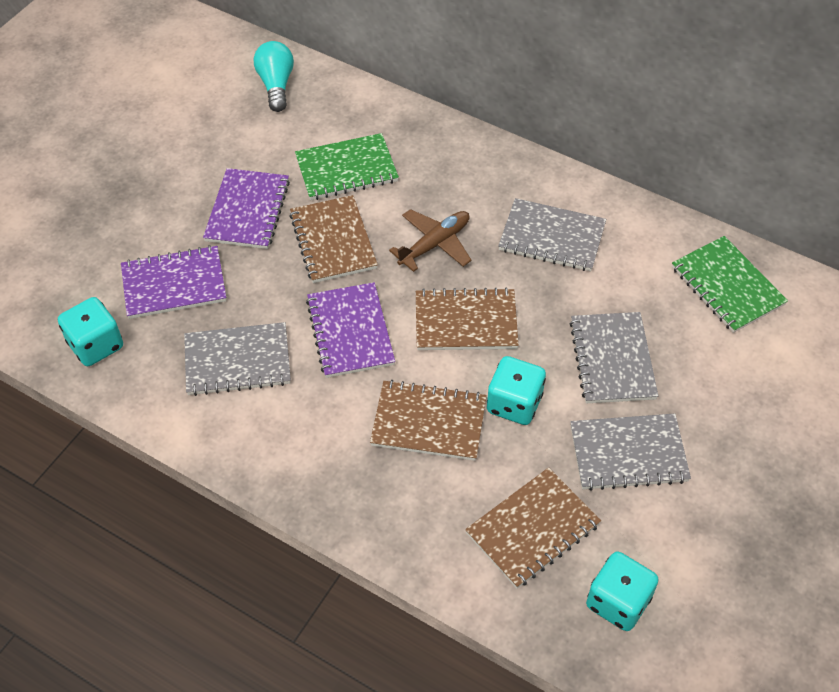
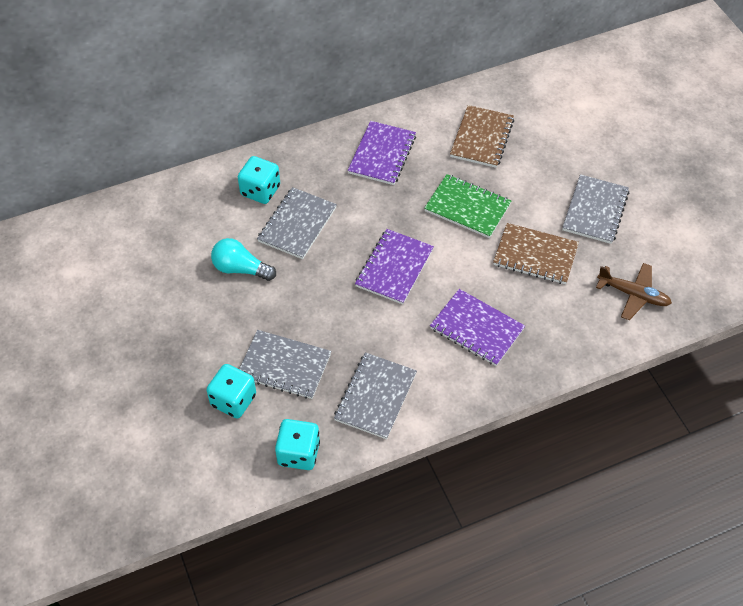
brown notebook: [289,195,378,283] [370,380,487,461] [416,287,519,350] [465,467,601,588] = 4 -> [450,105,514,168] [493,223,579,284] = 2
green notebook: [295,133,399,200] [672,236,788,333] = 2 -> [424,174,511,238] = 1

